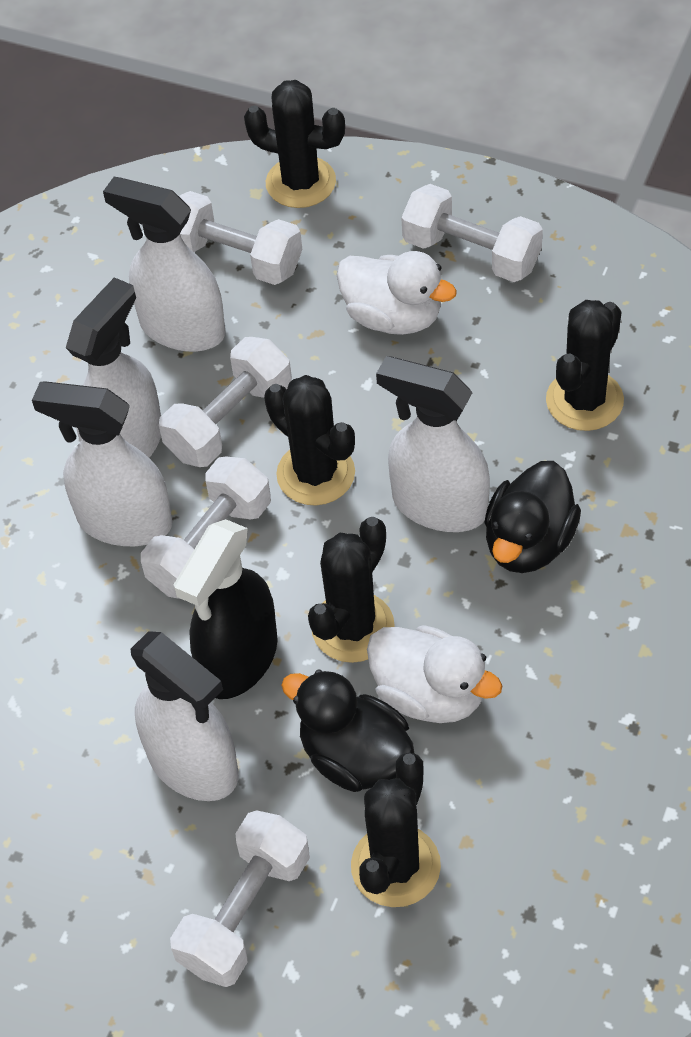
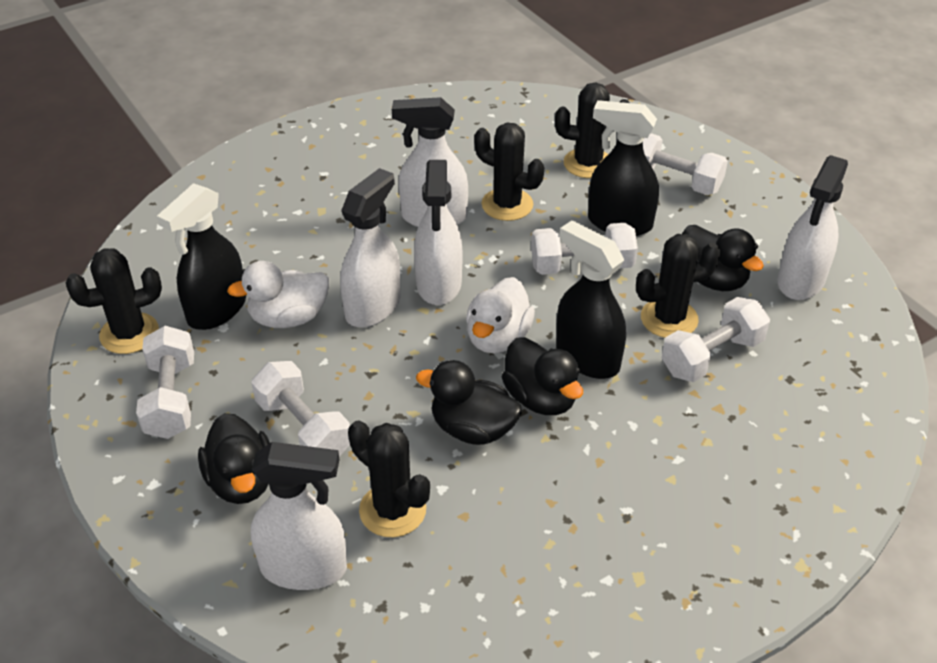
black duck: [281,669,414,792] [484,461,581,573] = 2 -> [198,413,270,504] [416,360,522,445] [502,337,583,415] [682,225,764,291] = 4
black spray bottle: [174,519,278,699] = 1 -> [157,183,246,330] [556,220,626,379] [588,100,659,236] = 3

